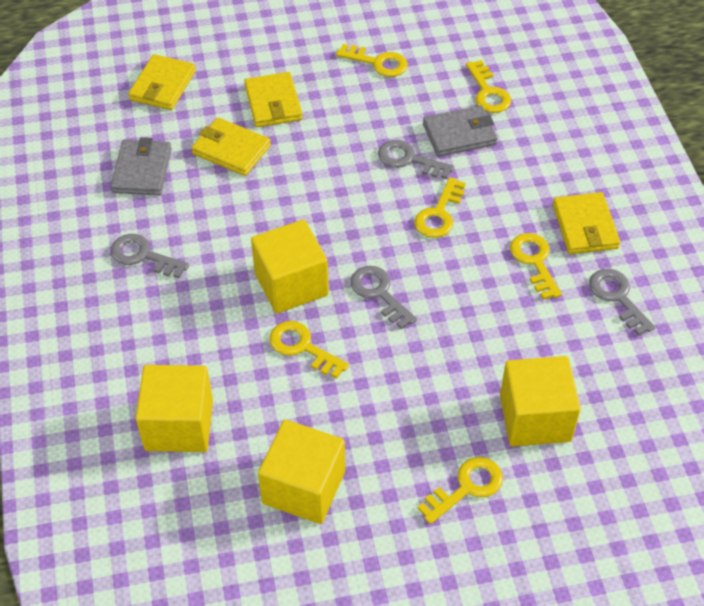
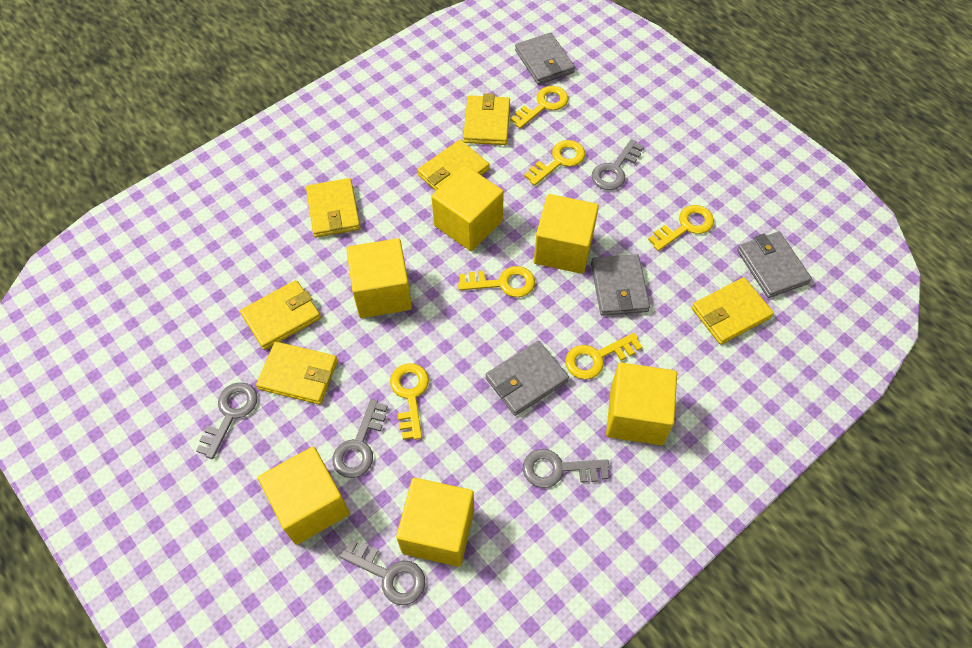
grey key: [111,234,189,278] [350,266,417,329] [378,140,454,179] [589,269,655,336] = 4 -> [196,382,258,459] [332,399,388,478] [340,539,425,605] [523,449,610,488] [592,139,644,190] = 5
grey wallet: [111,137,172,195] [423,105,498,157] = 2 -> [485,341,569,416] [515,33,575,85] [591,254,650,316] [737,231,812,298] = 4
yellow cube: [136,365,213,452] [251,219,329,313] [258,420,345,524] [500,356,581,446] = 4 -> [258,447,350,545] [346,238,412,318] [396,478,474,567] [431,165,504,251] [534,194,599,274] [606,362,677,445] = 6
yellow wallet: [128,54,196,110] [191,117,271,176] [244,72,302,127] [553,192,620,254] = 4 -> [240,280,321,350] [256,342,338,404] [306,178,360,238] [417,140,490,191] [463,93,510,145] [692,277,774,345] = 6

